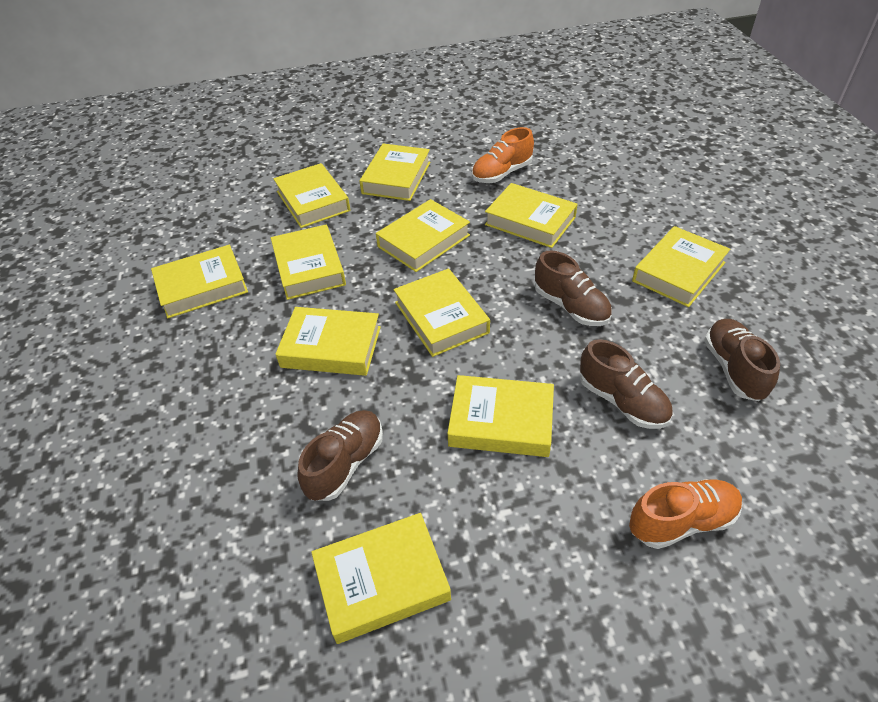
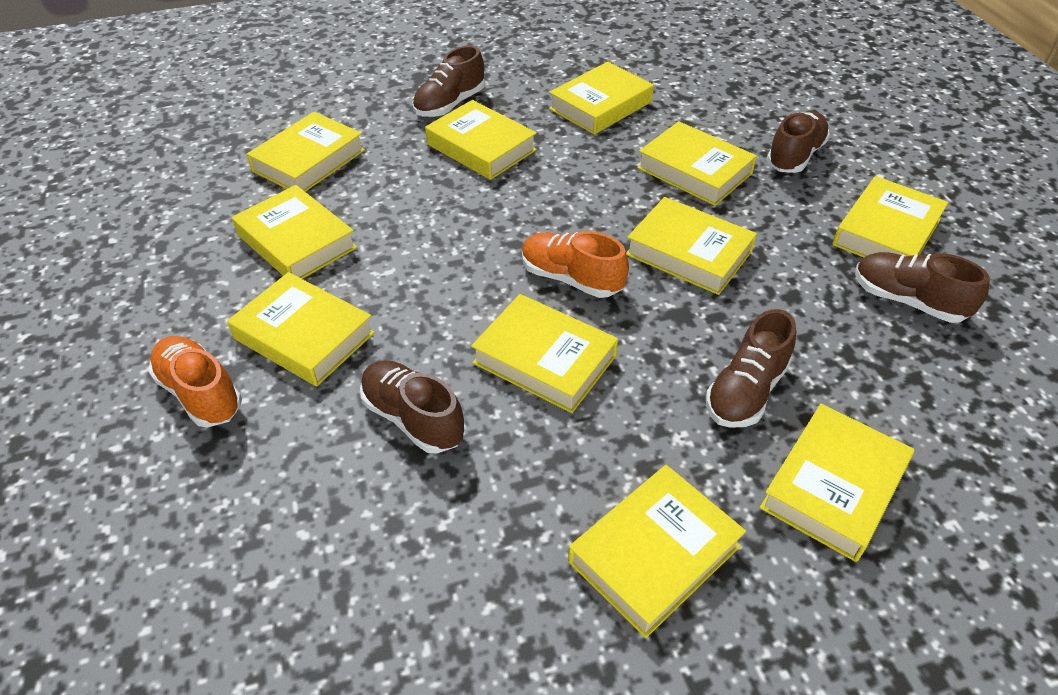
brown shoe: [297,410,383,501] [535,250,612,326] [580,339,673,429] [704,319,780,401] = 4 -> [360,360,465,453] [413,45,485,117] [706,309,796,428] [766,111,830,173] [855,252,990,323] = 5

